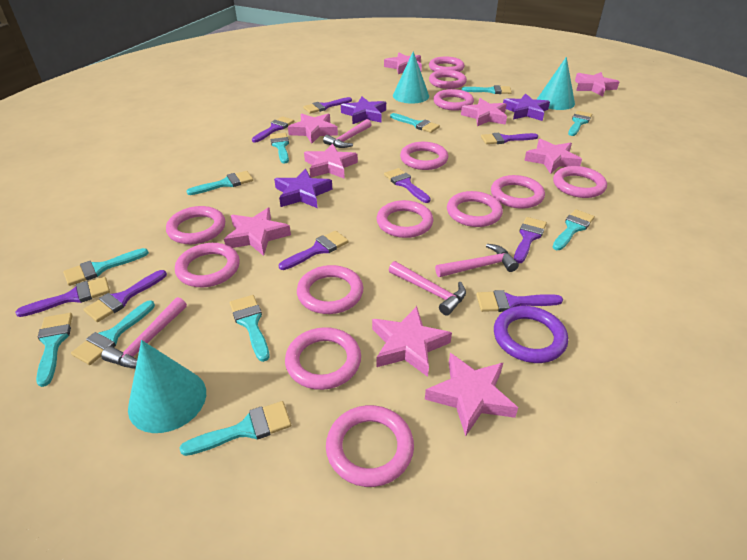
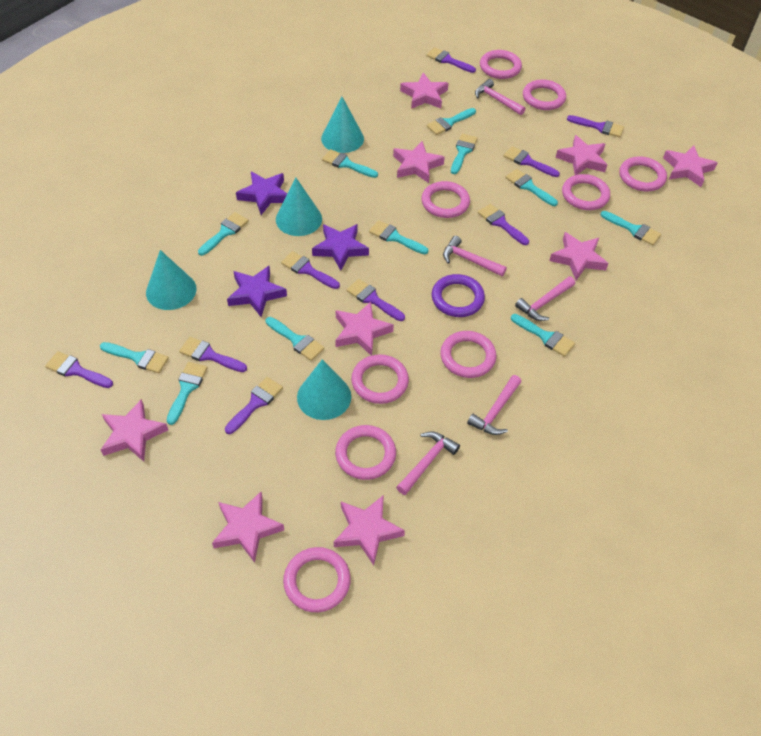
pink hammer: [101,297,187,368] [323,119,372,148] [389,261,466,316] [435,244,519,277] = 4 -> [396,432,460,495] [443,236,507,276] [467,375,522,435] [475,79,525,115] [515,276,575,321] = 5
pink ring: [166,206,225,244] [175,243,240,287] [285,327,361,390] [297,265,363,314] [326,405,414,487] [377,200,434,238] [400,142,448,170] [429,57,465,72] [429,70,467,89] [433,89,474,111] [447,191,503,227] [491,175,545,209] [553,166,607,198] = 13 -> [283,547,351,612] [335,425,396,480] [351,354,409,404] [421,181,470,218] [440,331,497,378] [480,50,522,79] [523,79,566,110] [562,174,610,210] [619,156,667,191] = 9
turquoise cone: [128,340,206,433] [393,51,429,104] [537,57,575,110] = 3 -> [146,250,196,310] [276,178,322,236] [297,359,351,420] [321,97,364,153] = 4

